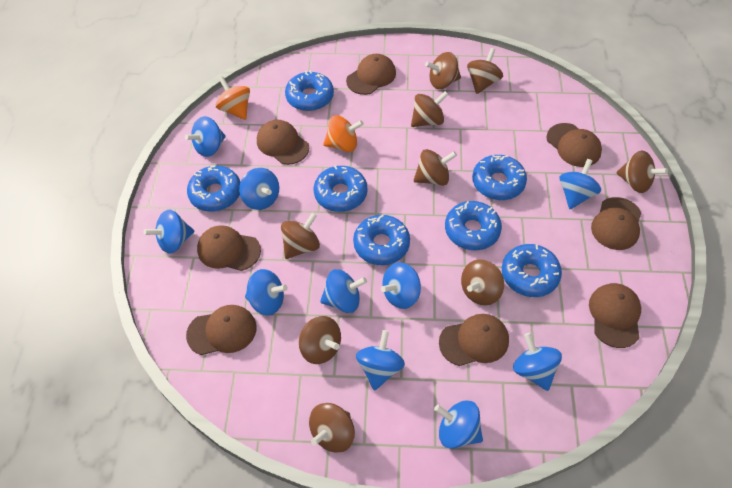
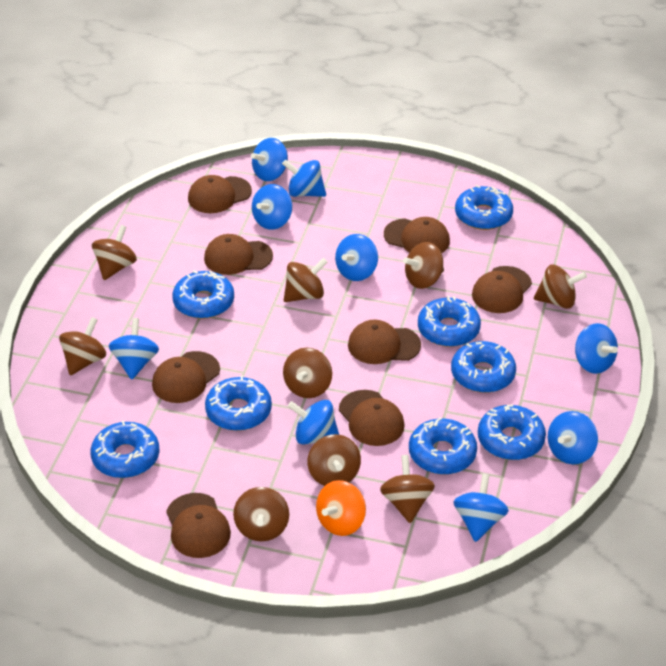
blue donut: [187,166,240,212] [285,70,334,111] [314,165,367,212] [353,215,410,265] [445,201,502,250] [472,155,527,200] [502,244,562,297] = 7 -> [90,421,160,478] [172,270,234,319] [205,376,272,431] [409,417,477,475] [418,296,481,347] [451,341,516,393] [455,185,513,230] [478,405,546,460] = 8
blue spinning top: [144,210,194,254] [185,116,226,157] [239,168,279,210] [245,269,288,316] [320,269,367,313] [356,330,405,391] [381,262,421,309] [434,400,483,449] [513,333,562,391] [559,159,601,209] = 10 -> [109,318,159,380] [251,138,288,181] [252,184,292,230] [282,159,326,197] [288,400,339,445] [335,234,378,281] [453,473,509,542] [548,411,598,464] [575,323,618,374] = 9
orange spinning top: [216,76,250,120] [323,115,364,152] = 2 -> [316,480,366,536] = 1

